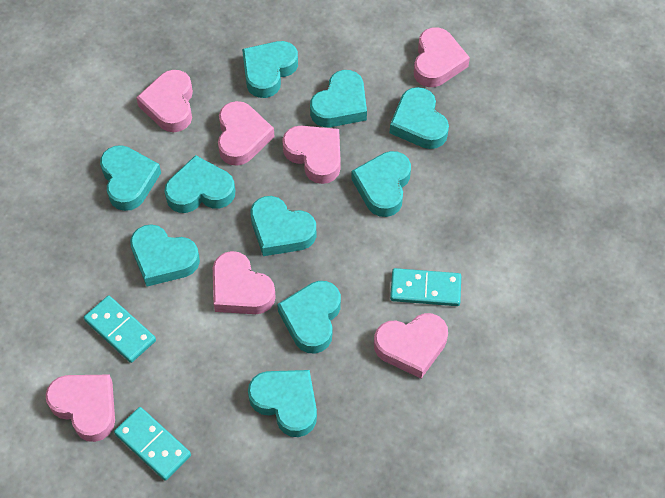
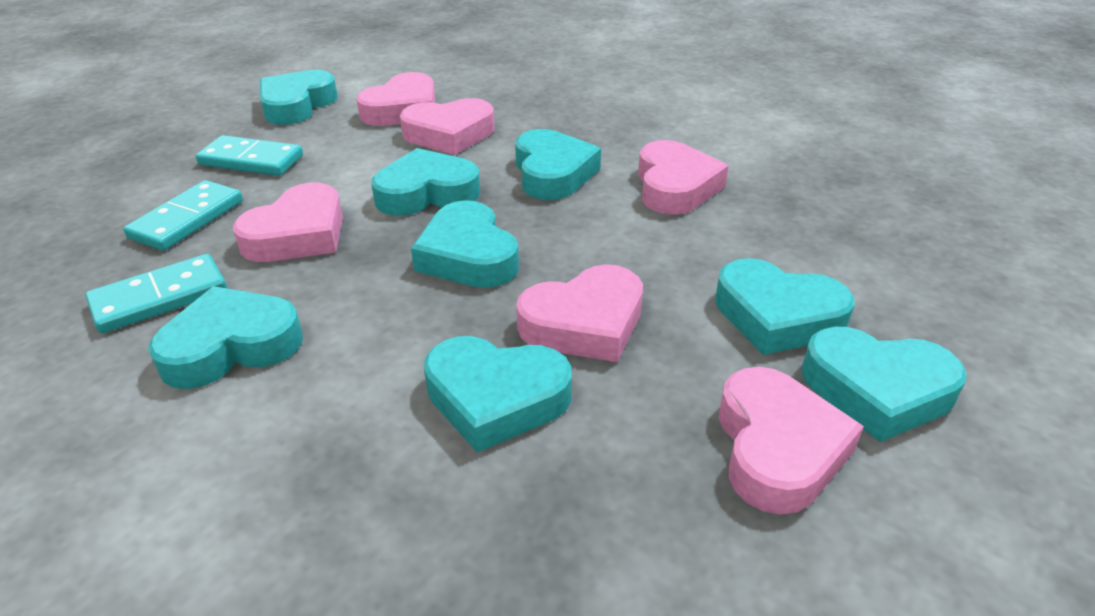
pink heart: [45,375,115,442] [136,70,193,132] [213,251,276,314] [218,101,275,166] [282,126,341,184] [374,313,448,379] [414,27,470,87] = 7 -> [233,182,343,262] [356,72,435,126] [400,98,495,155] [516,264,643,362] [638,140,728,215] [719,367,864,515] = 6
turquoise heart: [100,145,161,211] [130,224,200,286] [164,155,235,213] [242,41,298,98] [248,370,317,437] [250,196,317,256] [277,281,341,354] [310,70,367,127] [351,151,411,217] [390,87,449,149] = 10 -> [148,286,303,389] [260,70,338,125] [371,148,480,216] [411,200,519,288] [424,336,572,452] [515,129,601,200] [715,258,855,355] [801,327,967,442] = 8

